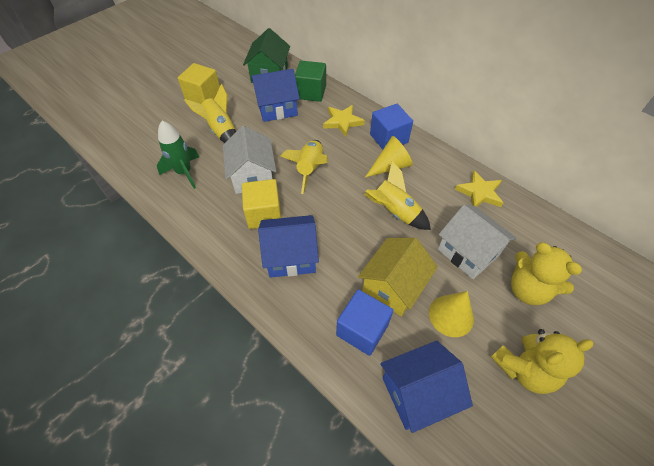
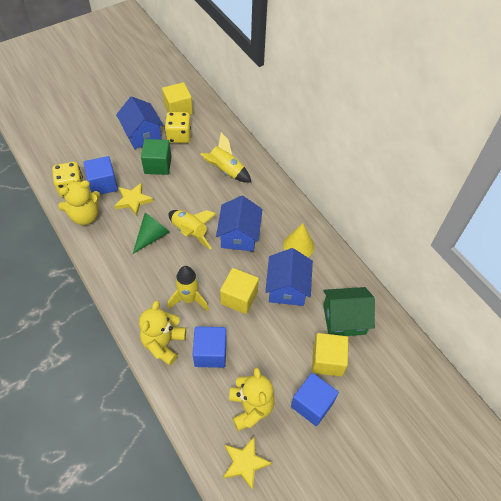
blue cube: [336,289,393,356] [370,104,413,150] = 2 -> [83,156,118,195] [193,326,227,368] [291,373,339,426] = 3
green cone: none = 0 -> [133,213,170,254] = 1
green rocket: [157,121,199,189] = 1 -> none = 0
white house: [223,126,276,194] [438,205,517,279] = 2 -> none = 0
yellow cone: [365,136,413,177] [429,291,474,337] = 2 -> [283,223,314,257] = 1
yellow cube: [178,63,220,104] [242,179,281,229] = 2 -> [162,82,193,115] [220,268,259,314] [312,333,348,377] = 3
yellow dice: none = 0 -> [52,162,83,197] [165,112,191,143] = 2
yellow house: [358,238,438,316] = 1 -> none = 0
yellow teddy bear: [491,329,594,394] [511,243,582,305] = 2 -> [58,180,101,225] [139,300,186,365] [229,367,275,431] = 3

